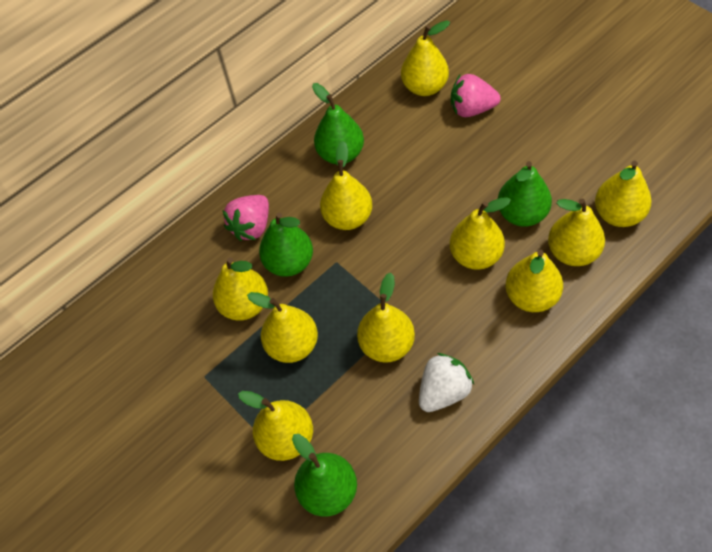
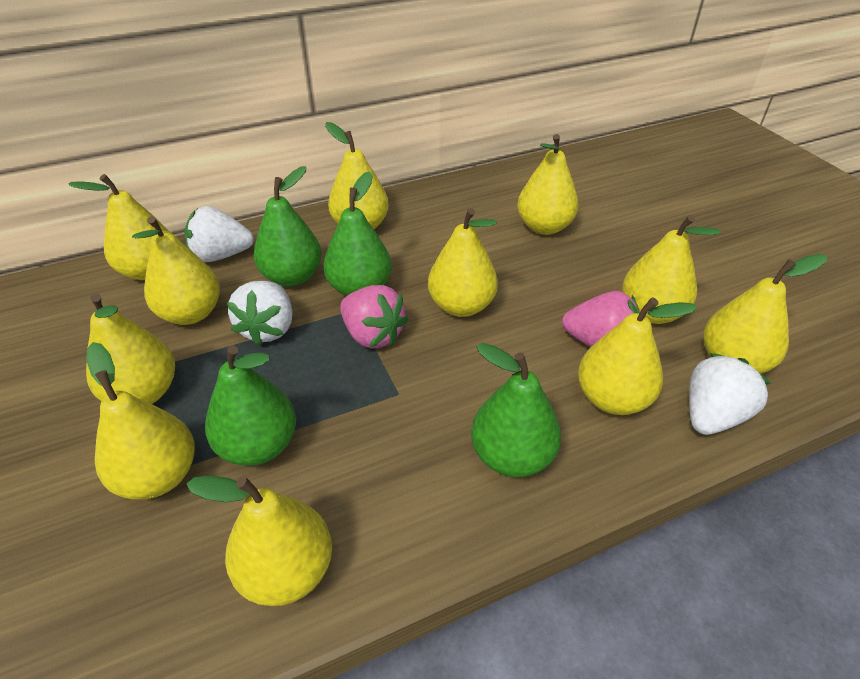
white strawberry: [419,353,474,412] = 1 -> [185,206,254,262] [227,281,293,346] [689,353,771,435] = 3
yellow pear: [213,258,268,321] [238,391,313,461] [247,292,318,363] [320,141,373,230] [357,273,415,363] [401,21,450,96] [450,197,511,270] [505,250,563,312] [548,199,605,266] [595,161,652,227] = 10 -> [68,174,168,280] [86,294,175,404] [86,342,195,500] [132,216,220,325] [186,475,332,606] [325,122,389,229] [428,208,498,317] [517,134,579,235] [578,297,697,415] [622,215,721,324] [703,254,827,374] = 11

